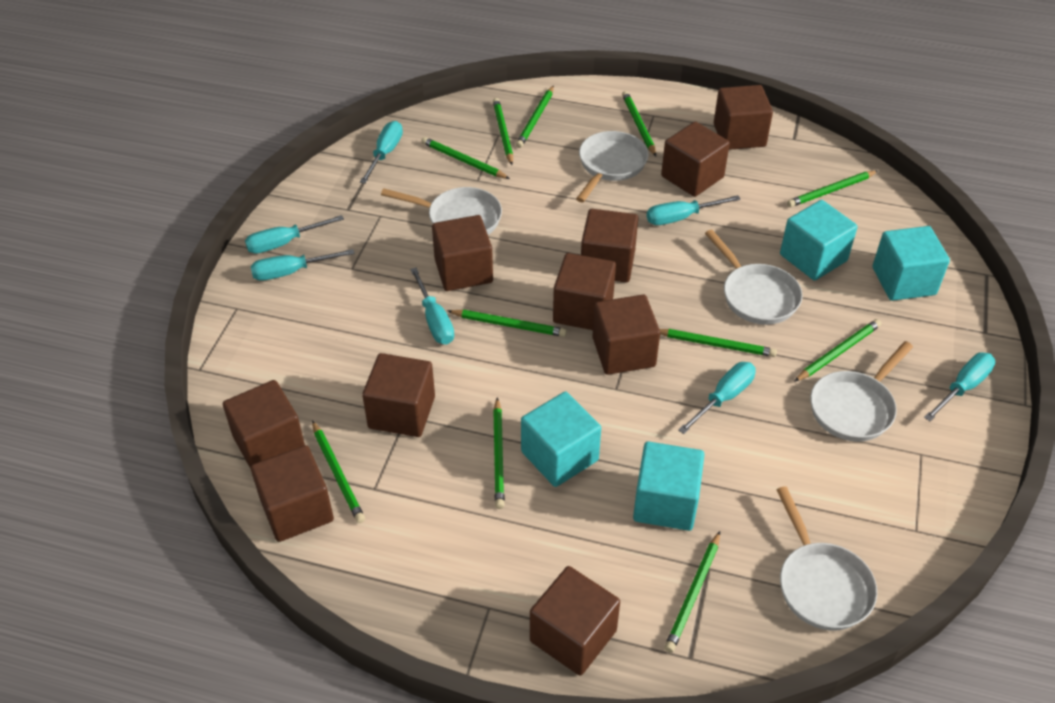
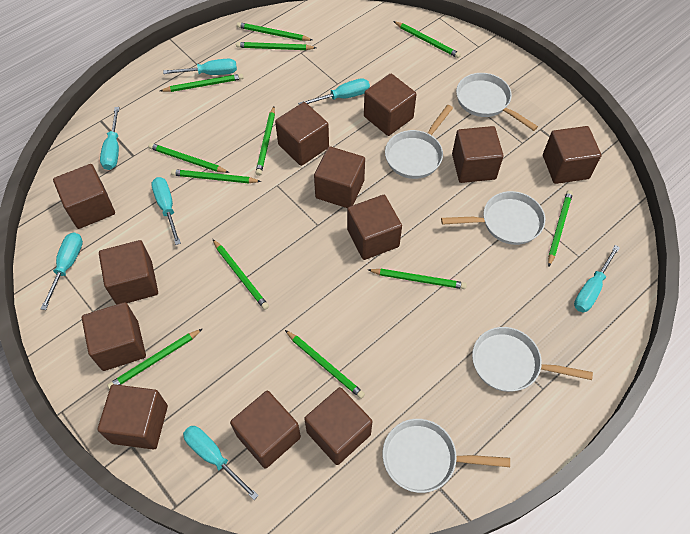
brown cube: [223,380,305,469] [251,445,334,542] [362,353,435,437] [432,215,493,291] [530,566,620,676] [553,253,616,330] [581,209,638,283] [592,295,660,375] [661,122,730,197] [714,85,773,150] = 10 -> [53,164,115,229] [82,302,146,371] [98,384,168,449] [99,240,158,305] [230,391,301,469] [275,102,329,166] [304,387,372,465] [314,146,365,208] [347,195,402,260] [364,73,417,136] [452,126,504,183] [543,126,601,184] = 12
green pencil: [312,420,365,523] [421,137,510,179] [448,310,567,337] [493,98,513,165] [493,397,505,509] [516,85,554,148] [622,91,656,156] [660,329,777,357] [664,531,720,653] [787,171,878,207] [794,319,881,382] = 11 -> [107,329,202,389] [148,143,229,173] [160,74,243,92] [171,169,261,183] [213,239,269,310] [236,42,316,50] [237,22,313,41] [256,106,275,176] [285,330,365,399] [368,269,467,289] [393,21,461,58] [548,190,573,266] = 12
turquoise cube: [521,392,601,487] [633,441,705,531] [780,200,858,281] [872,226,950,301] = 4 -> none = 0

